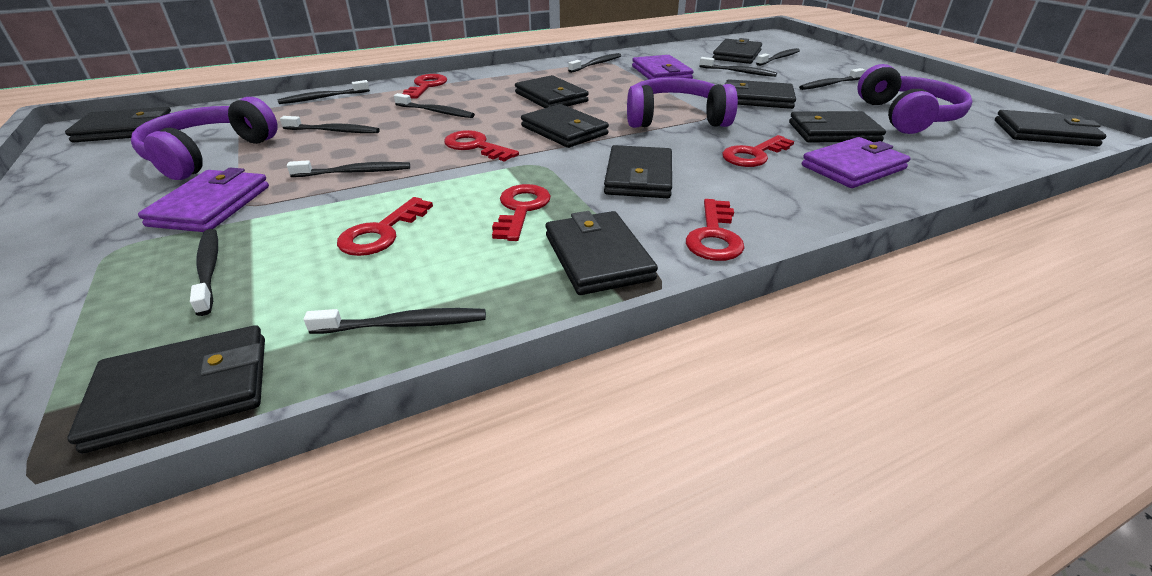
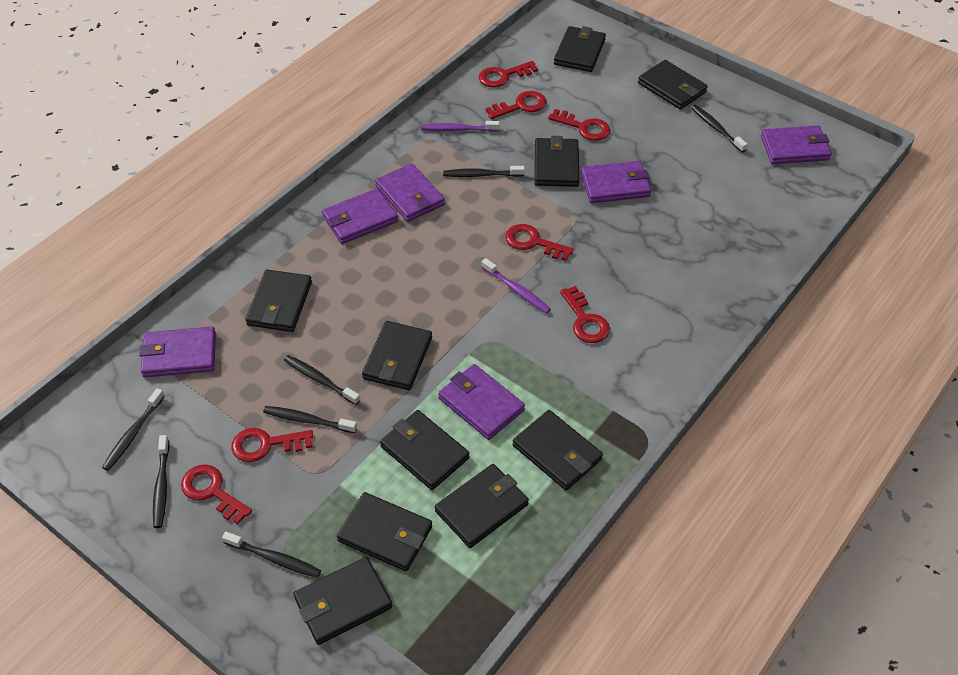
black toothbrush: [190,229,218,316] [277,80,370,104] [280,116,380,133] [287,160,410,177] [304,308,486,334] [394,93,475,118] [568,53,621,73] [699,57,777,77] [756,48,800,66] [799,68,865,90] = 10 -> [102,388,165,471] [153,435,169,528] [222,532,321,578] [263,406,357,433] [284,355,360,405] [443,166,525,177] [691,105,748,153] = 7
purple headphones: [131,97,278,180] [627,77,738,128] [857,64,973,134] = 3 -> none = 0
purple toothbrush: none = 0 -> [421,121,499,132] [482,258,551,314] = 2
purple wallet: [138,168,269,232] [632,55,694,79] [802,137,911,188] = 3 -> [139,326,216,377] [322,188,398,244] [375,163,445,222] [438,364,525,440] [581,161,651,203] [761,125,832,164] = 6
red key: [337,197,433,256] [402,74,447,99] [444,130,519,162] [492,184,551,241] [686,199,744,261] [722,135,794,167] = 6 -> [181,464,252,524] [231,428,313,462] [479,61,538,88] [485,91,546,119] [505,224,574,261] [548,109,610,141] [560,286,610,343] = 7

